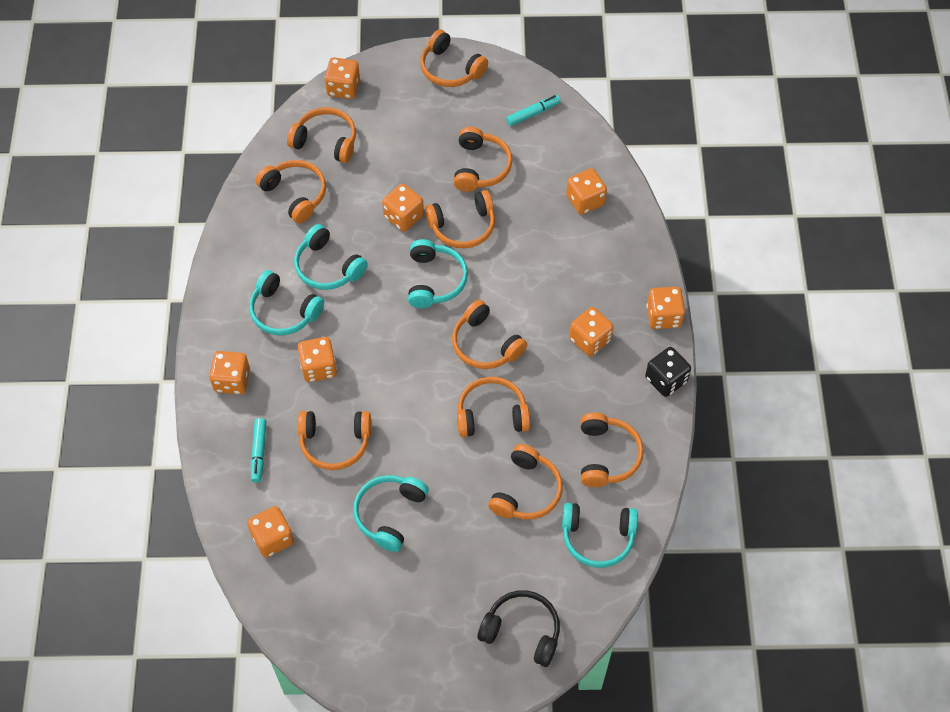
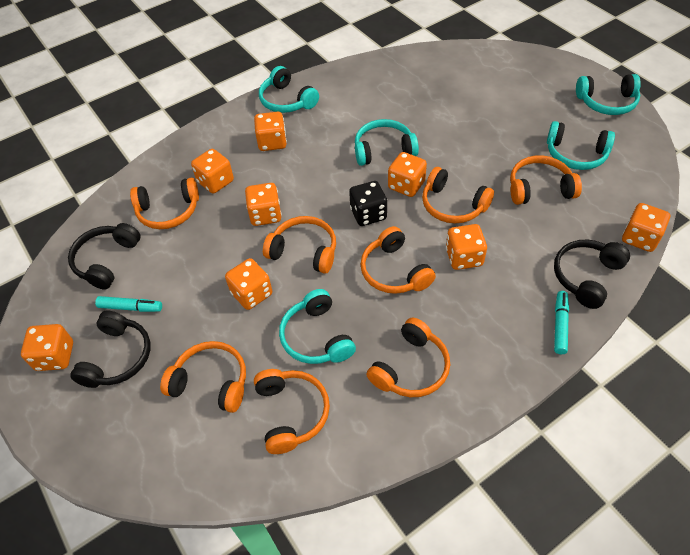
black headphones: [478,590,560,667] = 1 -> [68,223,141,289] [70,310,151,388] [554,240,630,309] = 3
orange headphones: [255,160,326,223] [287,107,356,163] [298,411,371,470] [420,29,488,87] [425,190,495,248] [452,300,527,369] [453,127,512,192] [457,377,530,437] [488,444,563,520] [581,412,644,487] = 10 -> [130,178,199,229] [160,341,246,413] [254,369,330,454] [263,216,336,274] [360,226,436,294] [366,317,450,397] [422,167,494,223] [510,155,582,205] = 8

